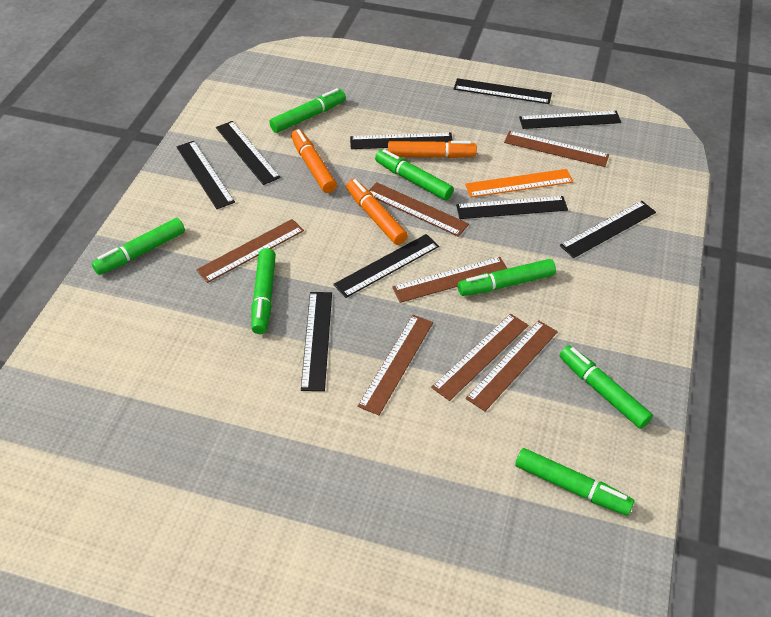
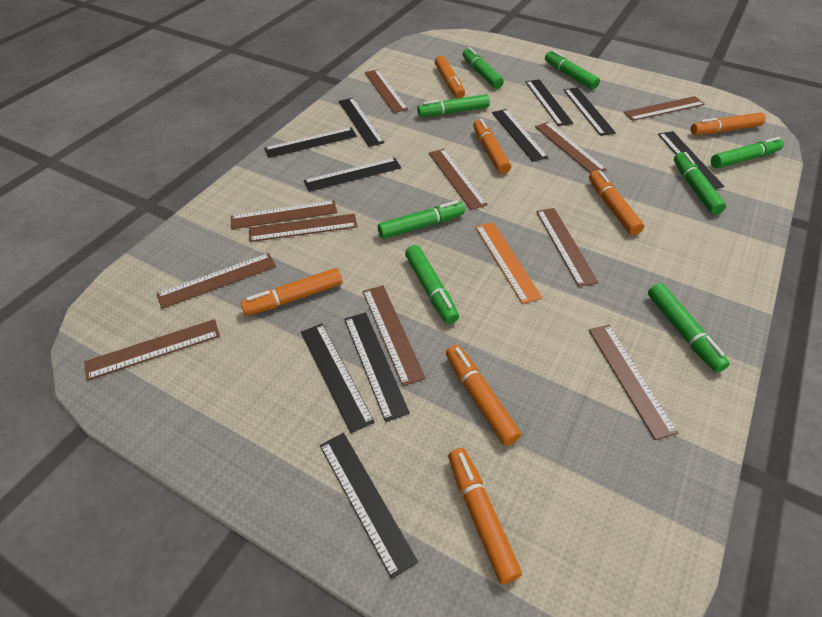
black ruler: [177,141,235,209] [216,121,281,185] [301,292,332,391] [333,234,439,298] [350,133,453,149] [454,78,552,104] [456,196,568,219] [519,111,621,129] [560,201,656,258] = 9 -> [264,127,357,158] [301,324,375,433] [304,158,401,192] [320,433,418,579] [339,98,385,147] [345,312,410,422] [492,109,548,162] [526,79,573,126] [564,87,616,136] [658,131,724,189] = 10
brown ruler: [196,219,304,283] [358,315,433,415] [369,182,469,237] [392,257,507,303] [431,313,528,401] [466,320,558,411] [504,131,609,167] = 7 -> [84,319,220,381] [156,253,276,309] [231,200,337,229] [249,214,357,242] [363,285,426,386] [365,69,408,113] [429,149,488,210] [535,122,607,174] [536,208,598,287] [589,325,678,440] [623,96,705,121] = 11
green marker: [92,218,185,275] [251,248,276,334] [269,88,346,133] [375,149,454,200] [458,259,556,296] [515,448,634,516] [560,345,653,429] = 7 -> [378,200,465,239] [405,245,459,324] [417,94,490,117] [463,47,504,89] [545,50,600,90] [648,283,730,372] [674,152,726,215] [711,137,784,168] = 8
orange marker: [291,129,337,193] [346,179,408,245] [388,141,477,158] = 3 -> [240,268,342,316] [435,55,465,98] [446,345,521,446] [448,448,522,584] [473,119,511,174] [589,170,644,235] [691,113,765,135] = 7

